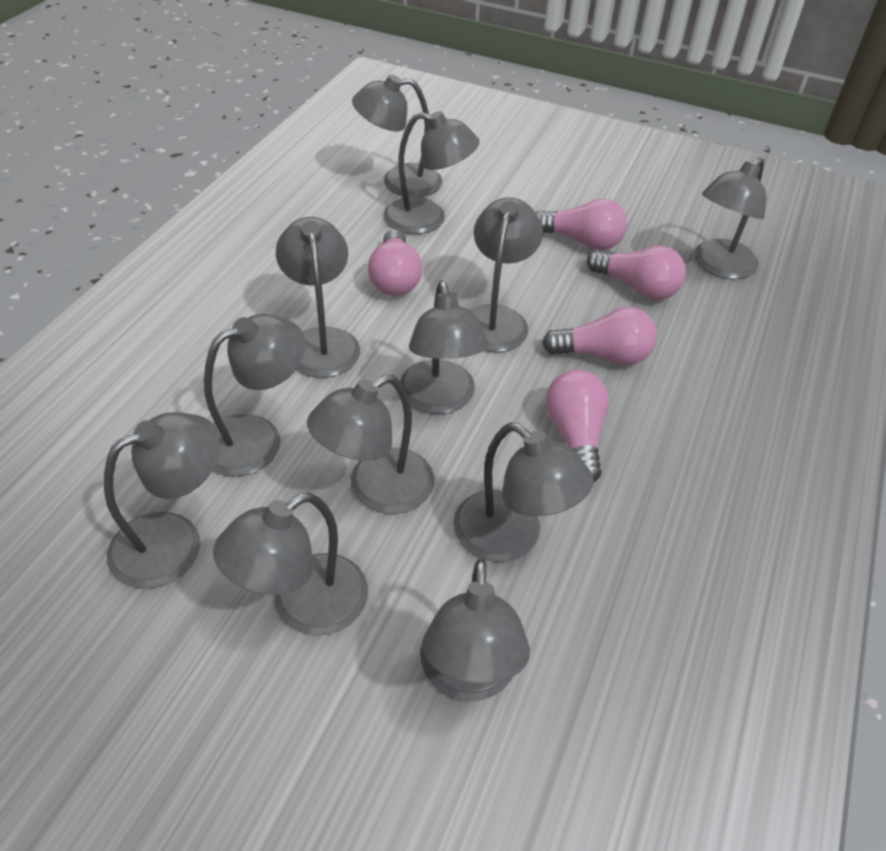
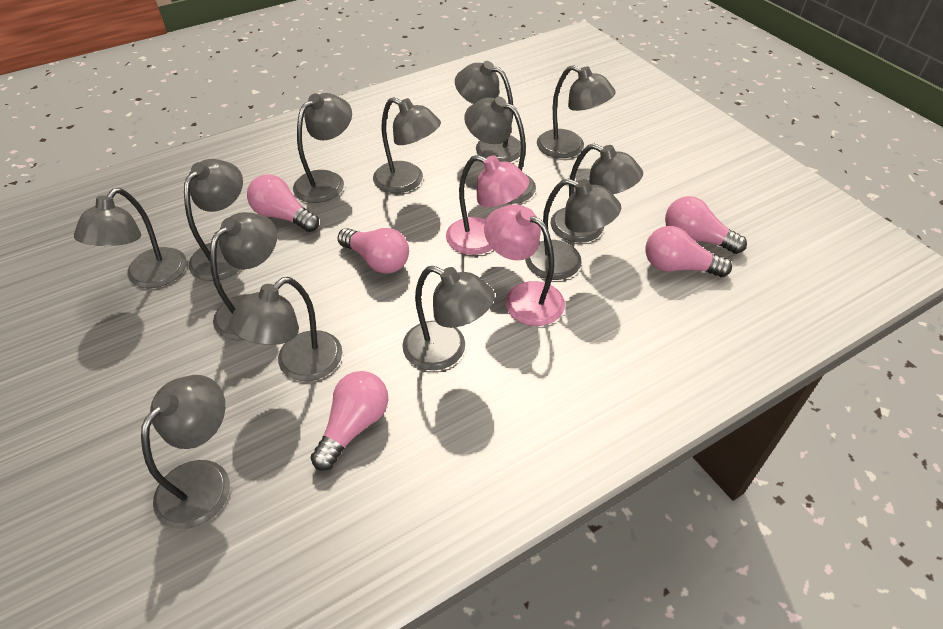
grey lamp: [104,412,220,589] [204,314,305,477] [213,492,368,635] [276,217,360,378] [307,375,434,514] [352,74,442,197] [383,111,480,234] [400,280,489,414] [420,559,530,701] [453,422,594,562] [470,197,543,352] [694,157,766,279] = 12 -> [74,188,187,288] [141,375,230,529] [184,159,243,281] [210,212,277,340] [229,277,342,381] [293,93,352,203] [373,97,441,193] [402,266,495,370] [455,61,521,162] [464,97,536,204] [525,179,621,280] [537,65,616,158] [550,144,643,243] = 13
pink lamp: none = 0 -> [446,155,530,255] [484,204,565,326] = 2

